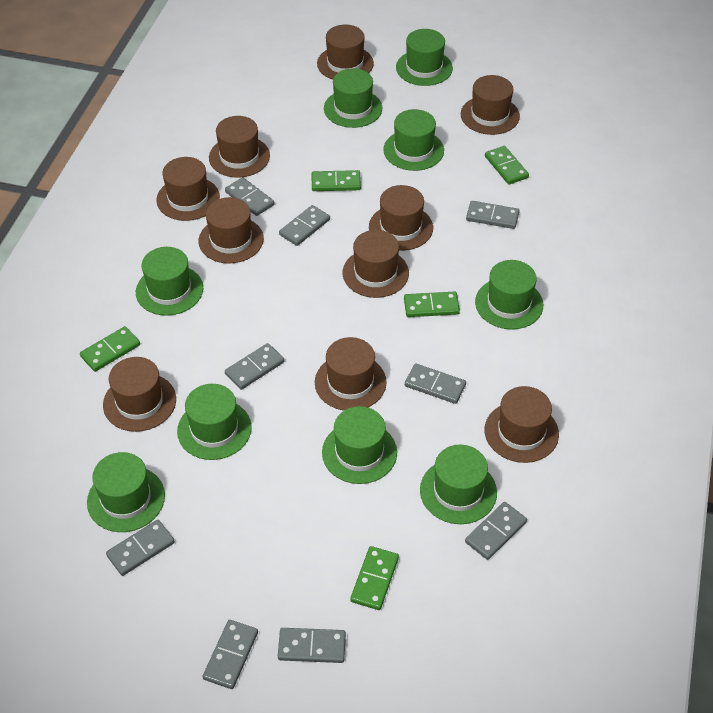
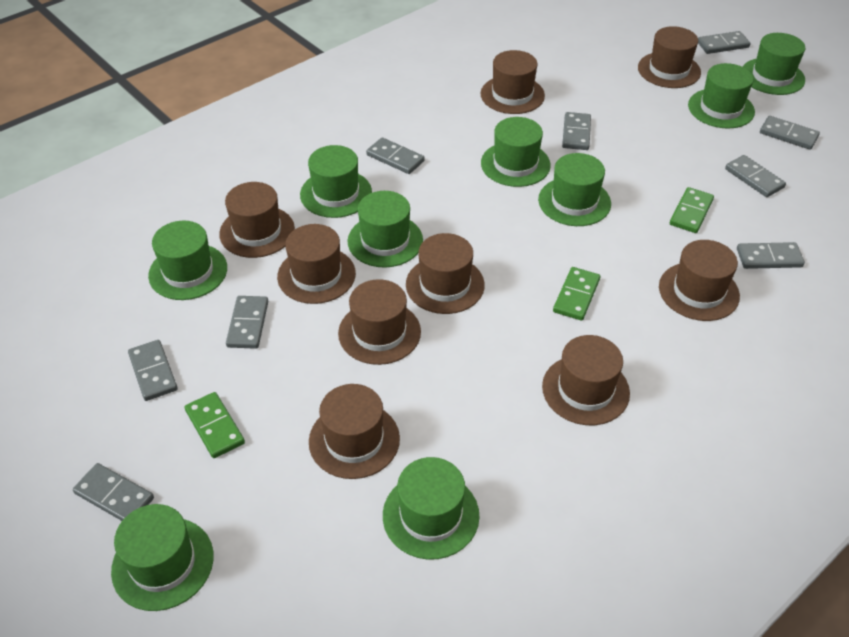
brown hat: [103,357,176,432] [156,157,220,221] [198,197,264,264] [209,116,270,178] [315,337,387,411] [317,25,374,80] [342,230,409,298] [369,185,433,251] [461,75,520,135] [485,386,559,463] = 10 -> [219,182,295,258] [277,224,356,304] [309,384,400,479] [338,279,421,365] [406,233,485,314] [481,50,545,114] [542,335,630,425] [638,26,701,88] [659,240,740,321] = 9
green domino: [80,326,140,372] [312,170,361,191] [350,546,399,610] [404,292,460,317] [485,146,529,185] = 5 -> [185,392,245,458] [553,267,600,321] [670,187,714,233] = 3

